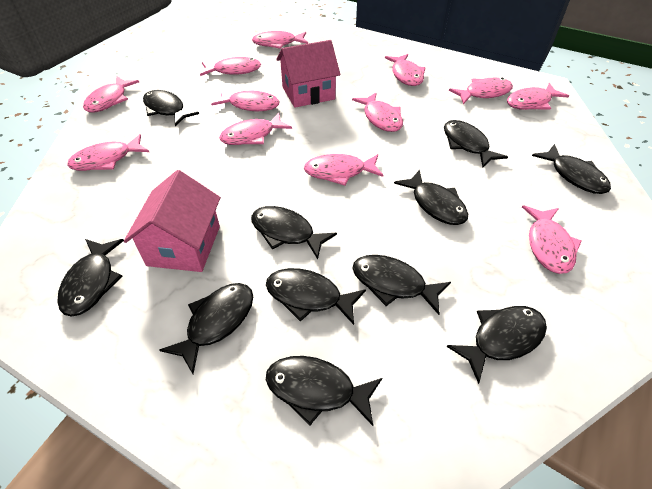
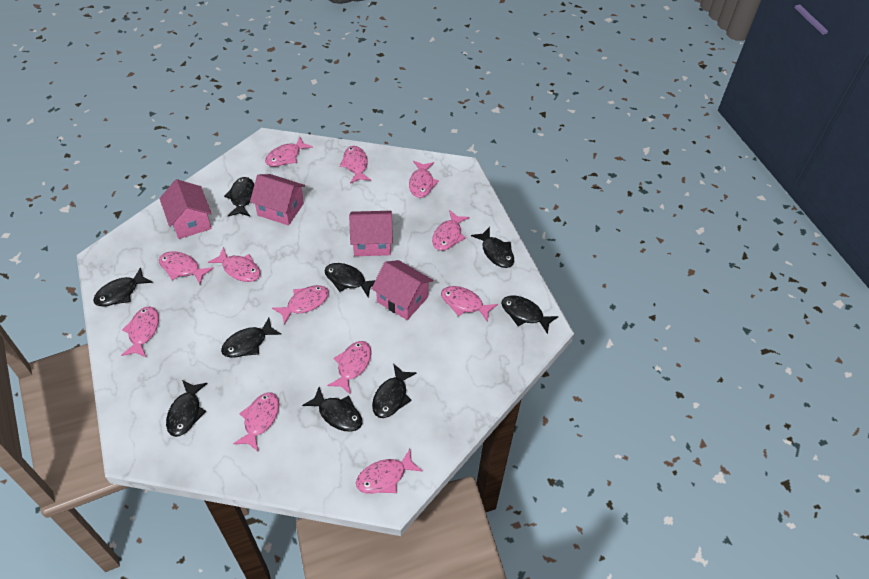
black fish: [57,239,124,316] [143,90,199,126] [159,283,253,374] [251,206,337,259] [266,268,366,325] [266,356,382,426] [352,255,451,315] [394,170,468,225] [444,120,508,167] [446,306,547,384] [532,144,611,194] = 11 -> [93,267,153,307] [166,380,208,437] [221,318,282,358] [224,177,254,216] [302,387,362,432] [324,263,375,297] [372,364,416,418] [471,227,514,268] [501,296,559,334] = 9
pink house: [124,170,221,272] [276,40,340,108] = 2 -> [159,179,212,239] [250,174,305,226] [349,211,393,256] [371,260,433,320] = 4

